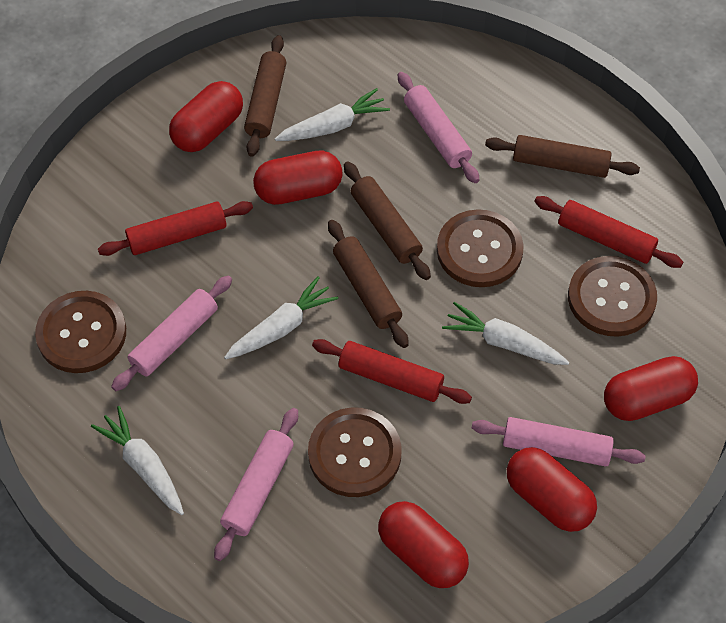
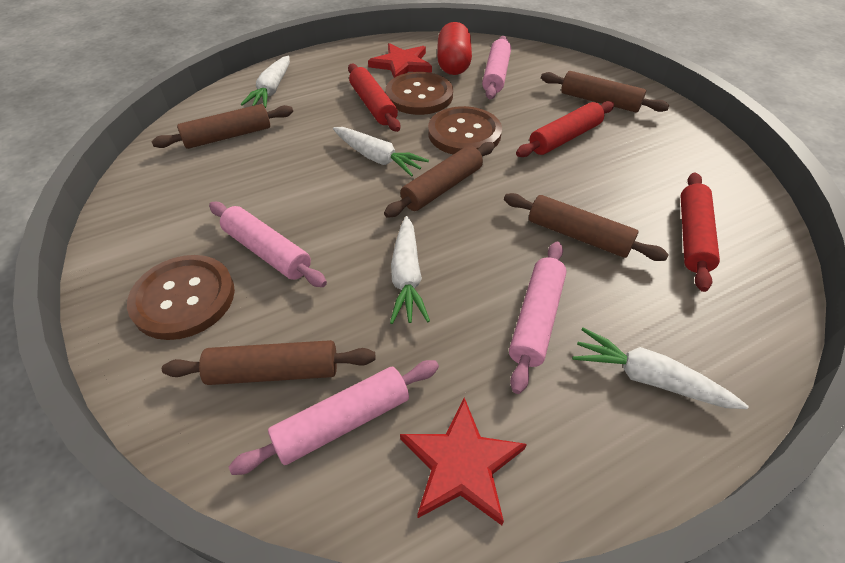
brown button: [35,291,126,373] [308,407,402,497] [437,209,524,287] [568,256,657,337] = 4 -> [127,255,235,340] [386,72,453,115] [428,106,502,154] = 3
brown rolling pin: [244,35,286,157] [328,220,409,348] [344,162,431,280] [485,135,640,178] = 4 -> [152,104,293,149] [162,340,376,385] [384,142,494,218] [504,193,669,261] [541,71,670,113] = 5
red capsule: [169,81,243,152] [253,150,343,205] [378,501,469,588] [507,447,597,532] [604,356,698,421] = 5 -> [437,22,472,75] = 1
red star: none = 0 -> [368,43,432,78] [400,398,527,525] = 2

